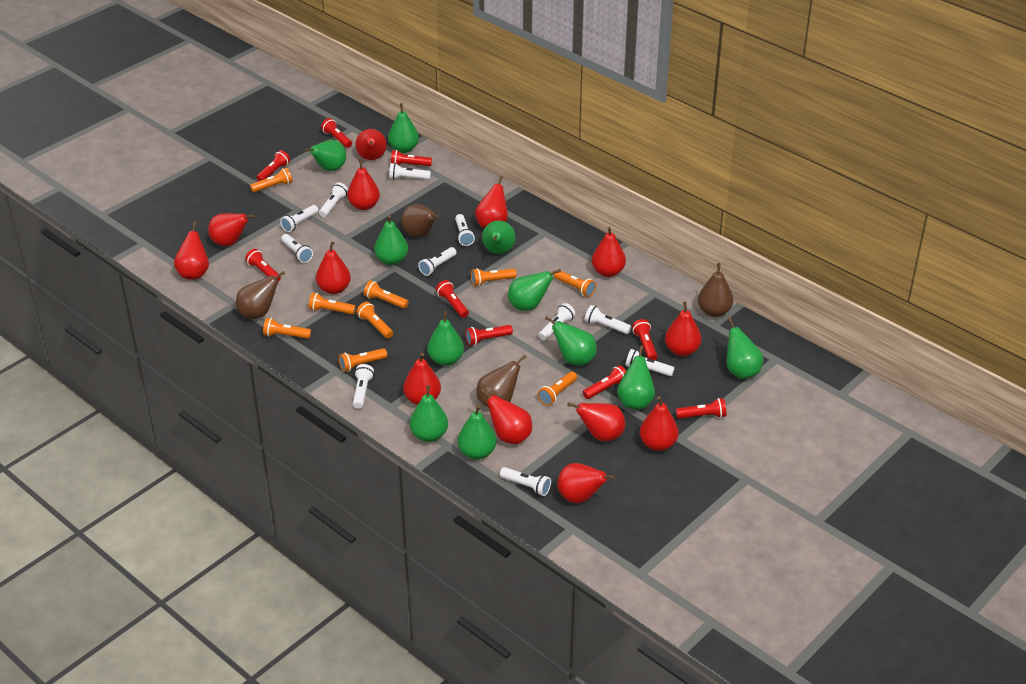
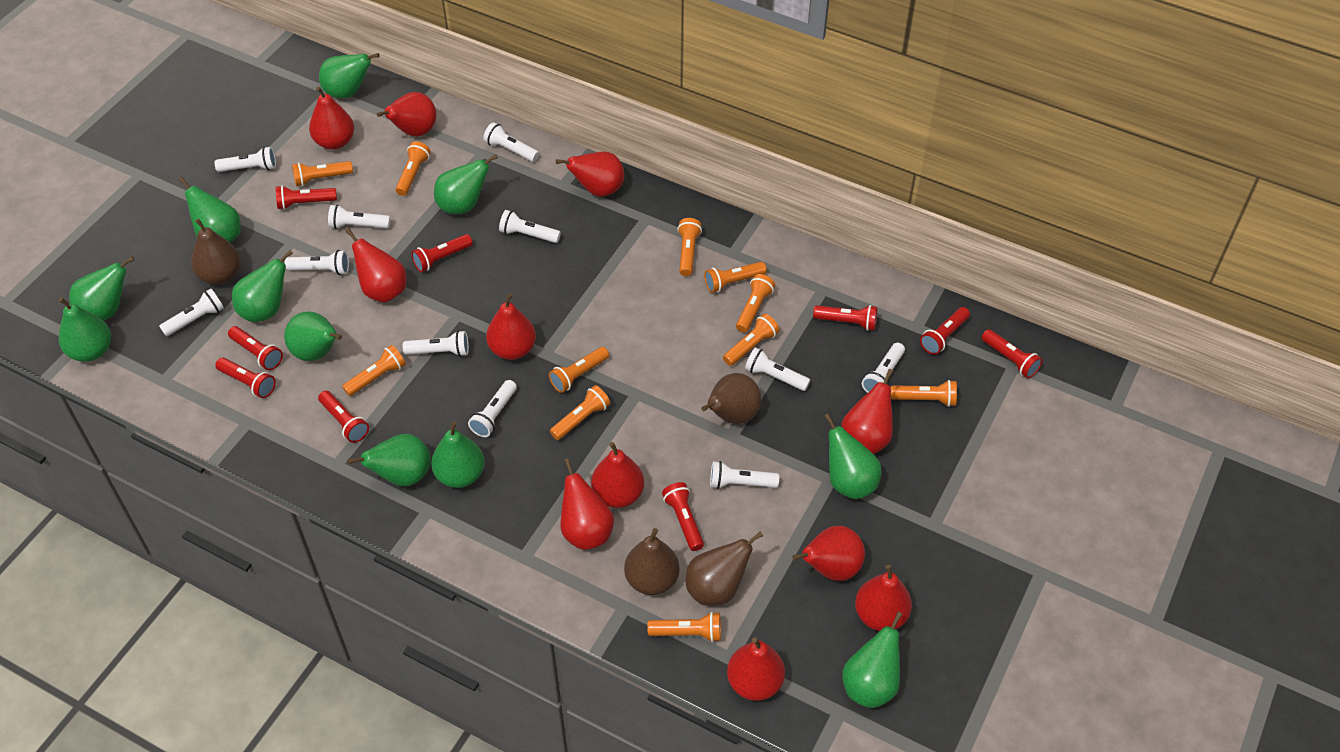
orange flashlight: [250,168,293,193] [263,318,311,339] [309,293,356,315] [339,348,387,372] [356,302,393,338] [364,280,409,309] [471,268,516,286] [538,372,577,406] [554,271,596,297] = 9 -> [292,161,353,186] [342,345,406,396] [396,141,431,196] [549,347,609,393] [550,385,611,440] [647,612,721,642] [677,218,702,276] [704,262,767,293] [723,314,779,366] [736,274,775,333] [891,380,957,407] = 11
red pear: [174,222,209,280] [208,213,254,246] [316,241,351,294] [347,159,380,210] [355,129,387,160] [403,353,441,405] [475,176,508,228] [480,388,532,444] [557,463,615,503] [567,402,625,441] [592,226,626,277] [639,396,679,451] [665,302,701,356] = 13 -> [309,86,354,150] [346,228,407,303] [377,92,437,136] [486,293,536,360] [556,152,625,197] [561,458,614,550] [591,442,644,508] [727,637,785,701] [793,526,865,581] [842,369,893,454] [855,564,912,631] = 11

